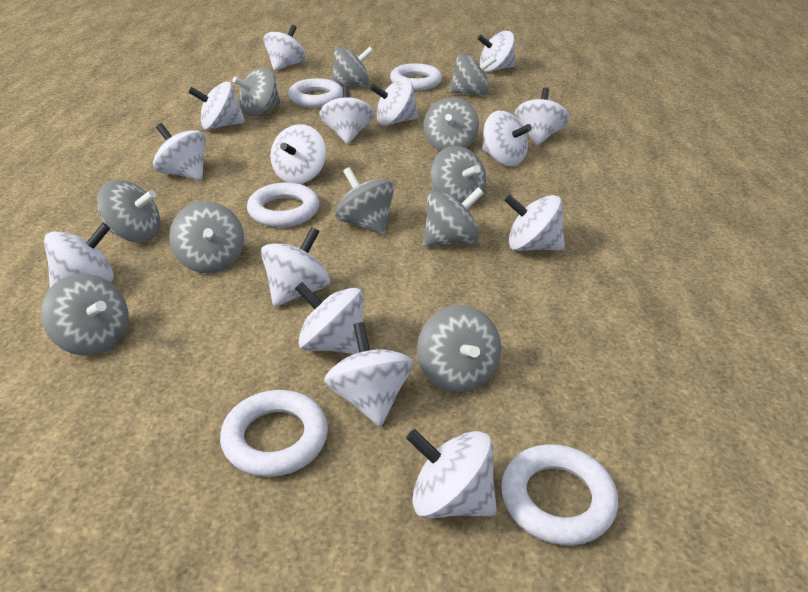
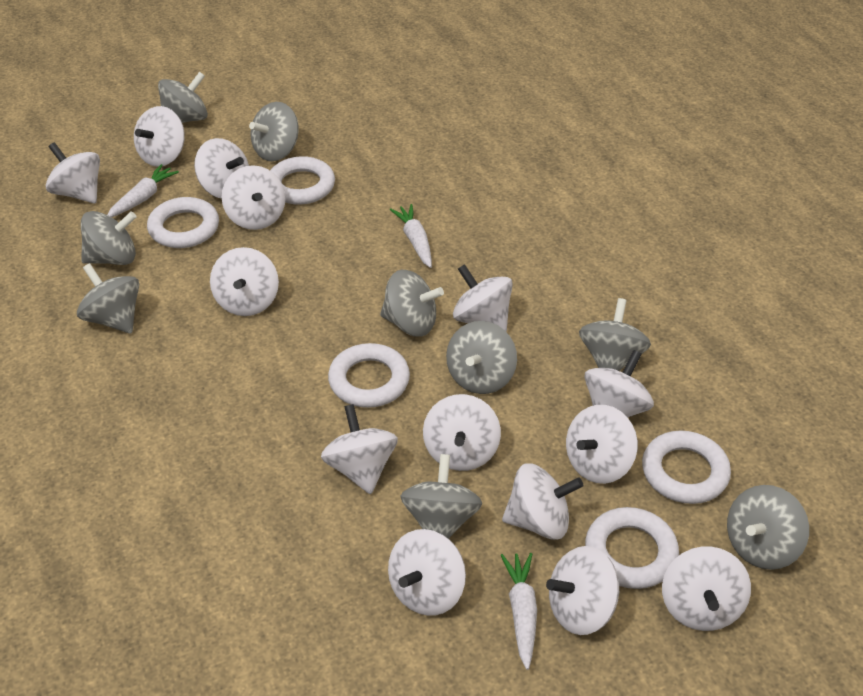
grey spinning top: [41,273,129,356] [97,180,160,242] [169,201,244,273] [232,67,281,116] [332,46,373,87] [335,167,394,235] [417,305,501,393] [423,97,479,151] [423,187,484,246] [431,146,486,206] [449,53,497,96] = 11 -> [77,263,139,333] [81,211,137,265] [158,72,208,123] [249,102,299,161] [380,270,444,337] [401,454,482,539] [446,321,517,394] [579,298,651,371] [727,485,809,570] = 9
white carrot: none = 0 -> [107,164,179,217] [390,204,432,268] [501,553,537,670] = 3
white spinning top: [44,223,114,288] [153,123,206,180] [188,82,245,130] [261,227,330,307] [263,25,306,71] [270,124,326,184] [295,282,363,354] [319,85,374,144] [324,322,413,427] [370,78,418,126] [406,429,497,518] [478,31,516,72] [482,111,532,166] [504,194,565,251] [515,87,569,146] = 15 -> [45,142,100,203] [134,106,185,167] [194,138,249,199] [210,247,279,316] [222,165,286,230] [321,404,398,494] [388,529,466,616] [423,394,501,471] [453,264,513,332] [502,463,583,540] [546,546,619,635] [566,405,638,484] [584,350,654,417] [662,546,751,631] = 14

